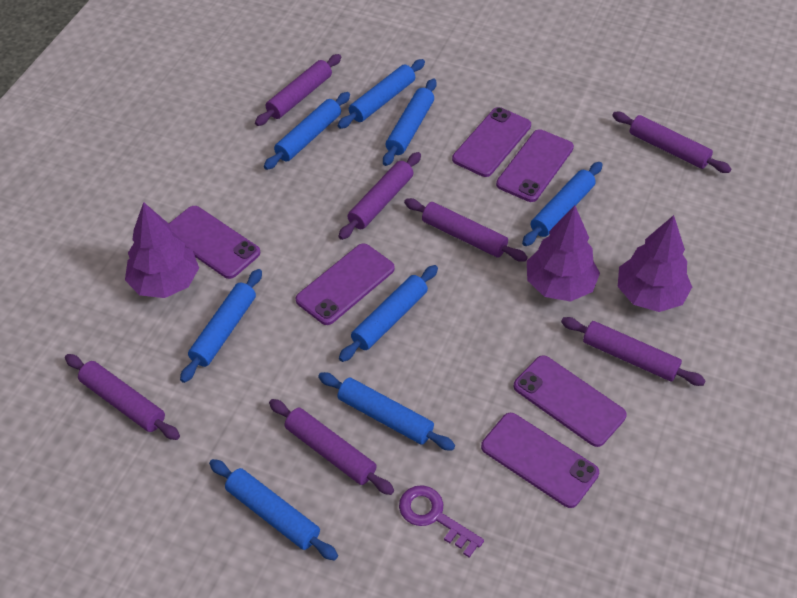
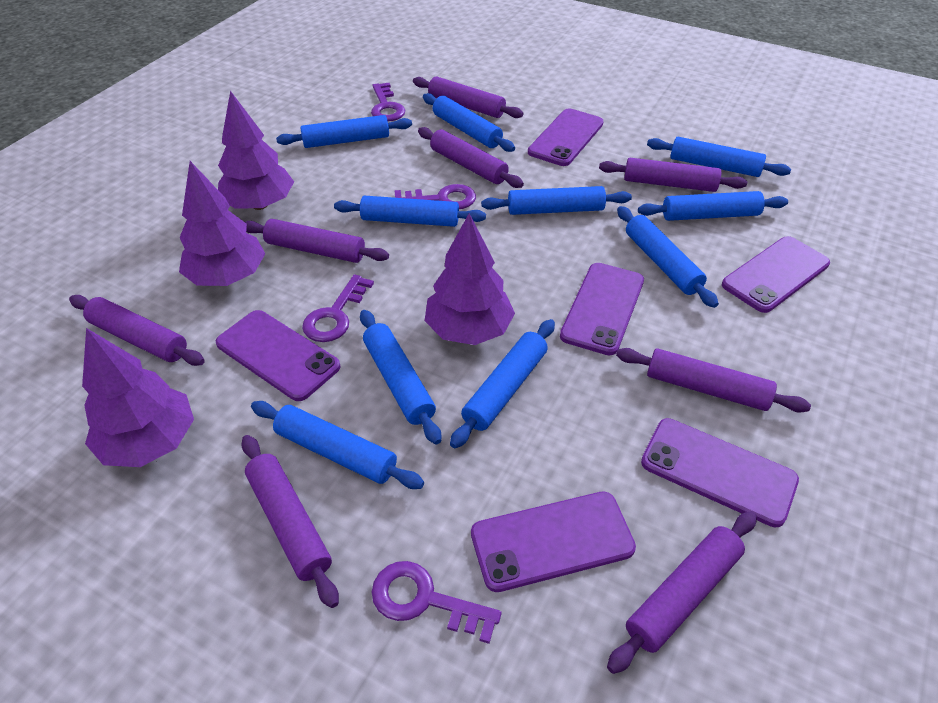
blue rolling pin: [180,269,262,383] [209,459,338,561] [264,92,350,170] [318,372,455,451] [338,59,425,129] [339,265,438,362] [383,79,437,166] [522,162,603,246] = 8 -> [251,401,424,489] [276,115,412,148] [334,196,486,227] [360,310,441,445] [423,93,515,152] [450,319,555,449] [481,186,632,215] [617,206,719,308] [638,191,788,221] [647,137,791,177] = 10
purple key: [399,485,484,558] = 1 -> [302,274,374,342] [371,83,405,121] [372,561,501,644] [394,184,476,209] = 4
purple rolling pin: [65,354,180,440] [255,54,341,126] [269,399,394,495] [338,152,421,240] [404,198,528,261] [561,317,706,386] [612,112,731,173] = 7 -> [69,295,205,366] [241,435,339,608] [245,219,389,263] [413,76,524,118] [418,127,524,188] [599,158,747,192] [607,511,757,674] [616,348,811,413] = 8
purple tree: [125,202,199,298] [527,205,600,302] [618,215,692,312] = 3 -> [82,328,194,467] [179,161,265,286] [218,91,294,210] [425,213,515,345] = 4

